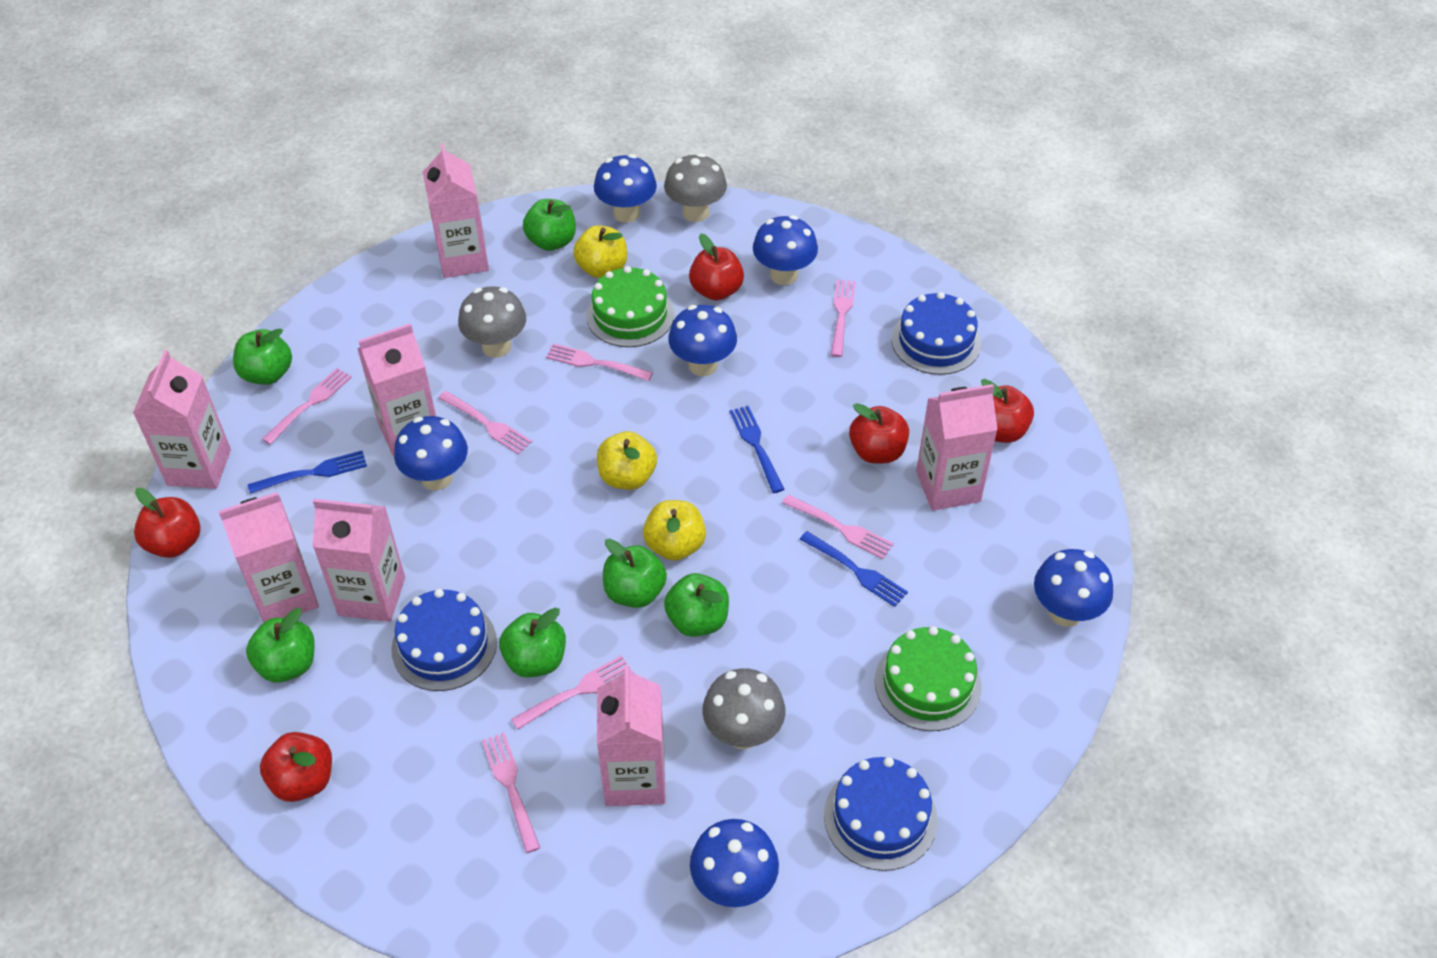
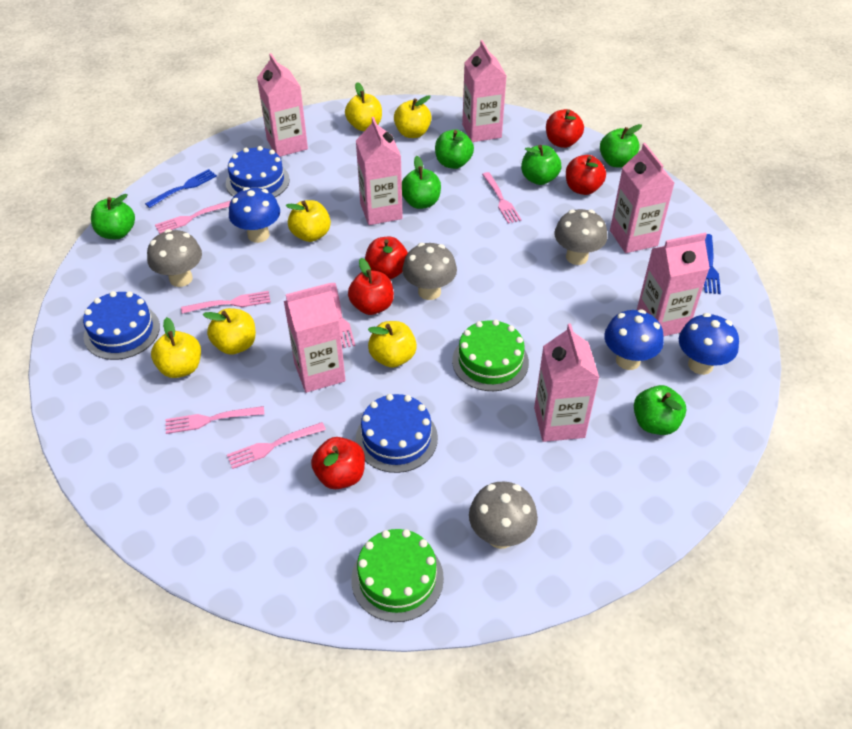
blue fork: [248,451,367,494] [729,406,785,493] [800,531,908,607] = 3 -> [145,169,217,208] [704,234,721,294] = 2
blue mushroom: [394,416,468,490] [594,154,657,223] [669,305,737,376] [690,819,779,907] [753,215,818,285] [1034,549,1113,627] = 6 -> [229,187,280,243] [604,309,664,370] [679,313,739,375] = 3
grey mushroom: [458,286,526,358] [664,153,727,222] [702,668,785,749] = 3 -> [147,229,202,287] [402,243,457,300] [469,482,538,549] [554,209,607,265] = 4
pink fork: [262,368,352,445] [438,391,532,455] [482,733,540,853] [511,655,633,730] [546,343,653,381] [782,495,894,559] [831,279,856,357] = 7 -> [155,201,231,234] [165,406,264,434] [181,291,271,314] [227,422,326,469] [330,283,355,348] [482,172,521,224] = 6
yellow apple: [573,225,627,278] [597,431,657,490] [643,500,706,561] = 3 -> [151,317,201,378] [203,308,256,355] [286,200,331,242] [345,82,382,131] [368,321,417,368] [394,95,432,138] = 6

